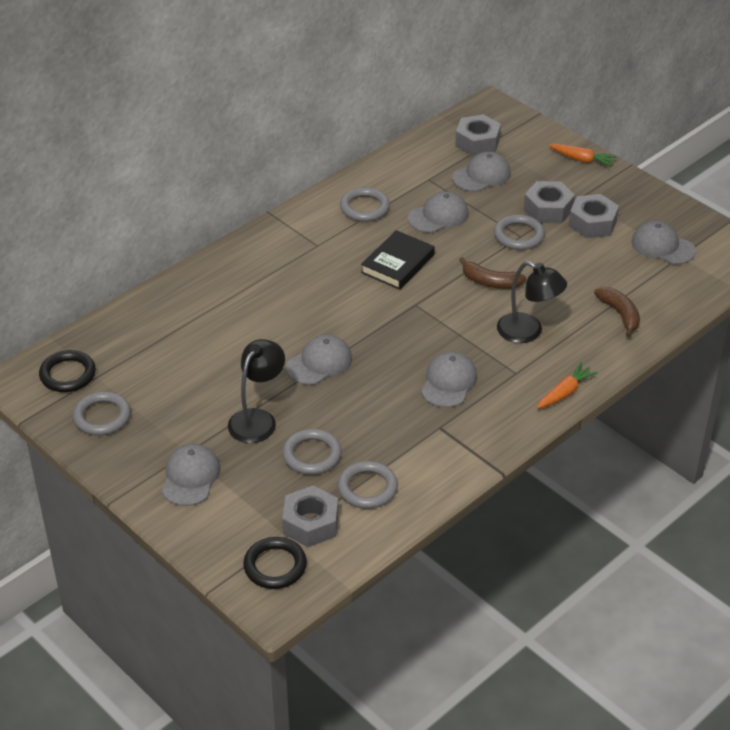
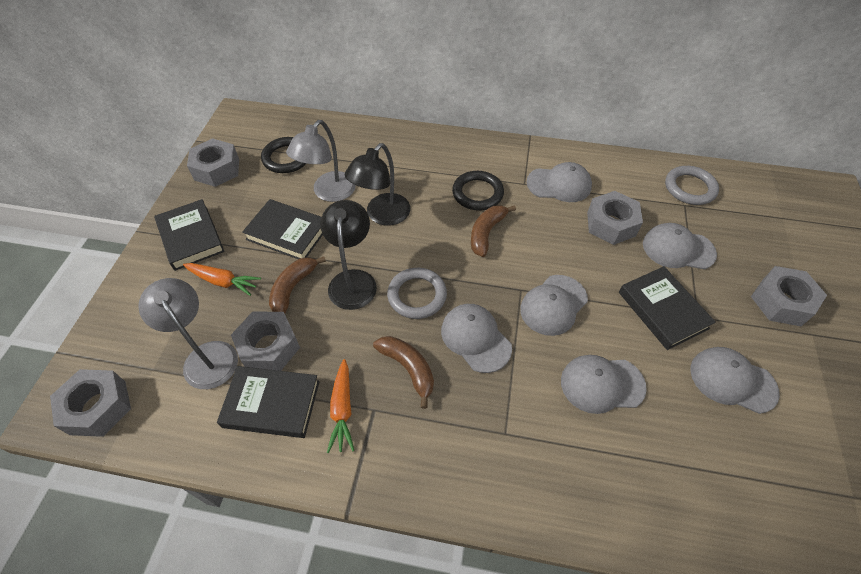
black book: [361,230,435,290] = 1 -> [154,199,225,271] [217,366,320,438] [242,199,323,259] [619,266,715,350] = 4
brown banana: [459,257,526,289] [594,287,640,337] = 2 -> [269,257,326,313] [373,336,434,409] [471,205,516,257] = 3
grey lamp: none = 0 -> [138,278,238,389] [286,120,356,202] = 2
grey nut: [282,486,338,547] [455,114,501,156] [524,181,575,223] [569,194,619,238] = 4 -> [50,369,131,437] [187,138,239,187] [231,311,300,371] [587,191,643,245] [751,266,827,326] = 5
grey ring: [73,392,131,436] [282,429,342,475] [338,461,398,509] [340,187,390,222] [494,214,545,250] = 5 -> [387,268,447,319] [665,166,719,205] = 2

